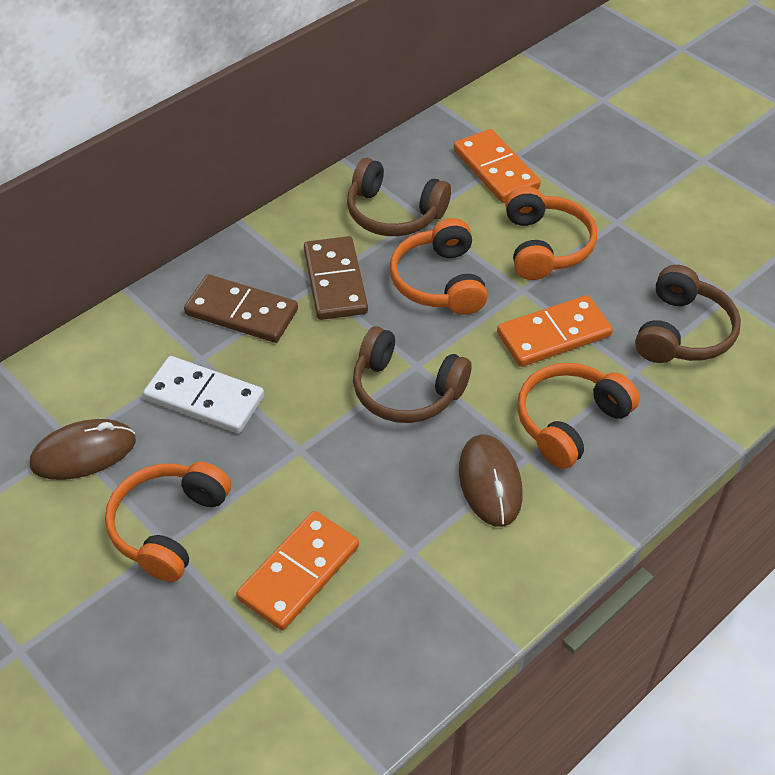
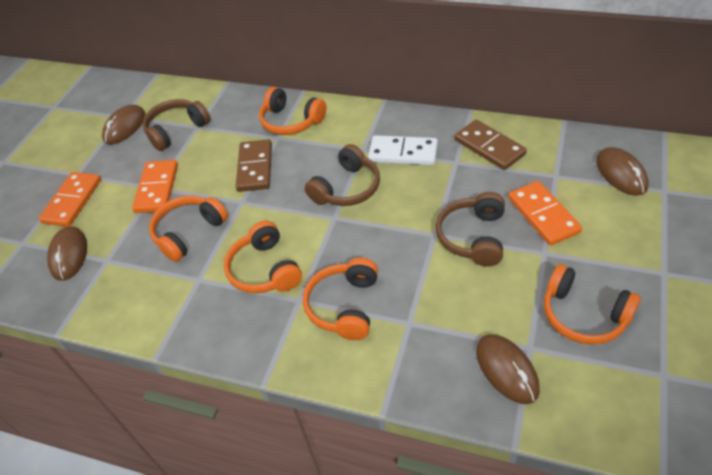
brown mouse: [30,419,136,480] [459,434,523,527] = 2 -> [47,226,87,281] [102,105,145,145] [476,334,540,404] [596,147,648,196] = 4
orange headphones: [105,462,231,582] [390,218,488,315] [505,186,597,280] [517,363,640,469] = 4 -> [149,196,228,262] [224,221,302,293] [259,87,327,135] [303,258,378,340] [544,264,641,345] = 5

